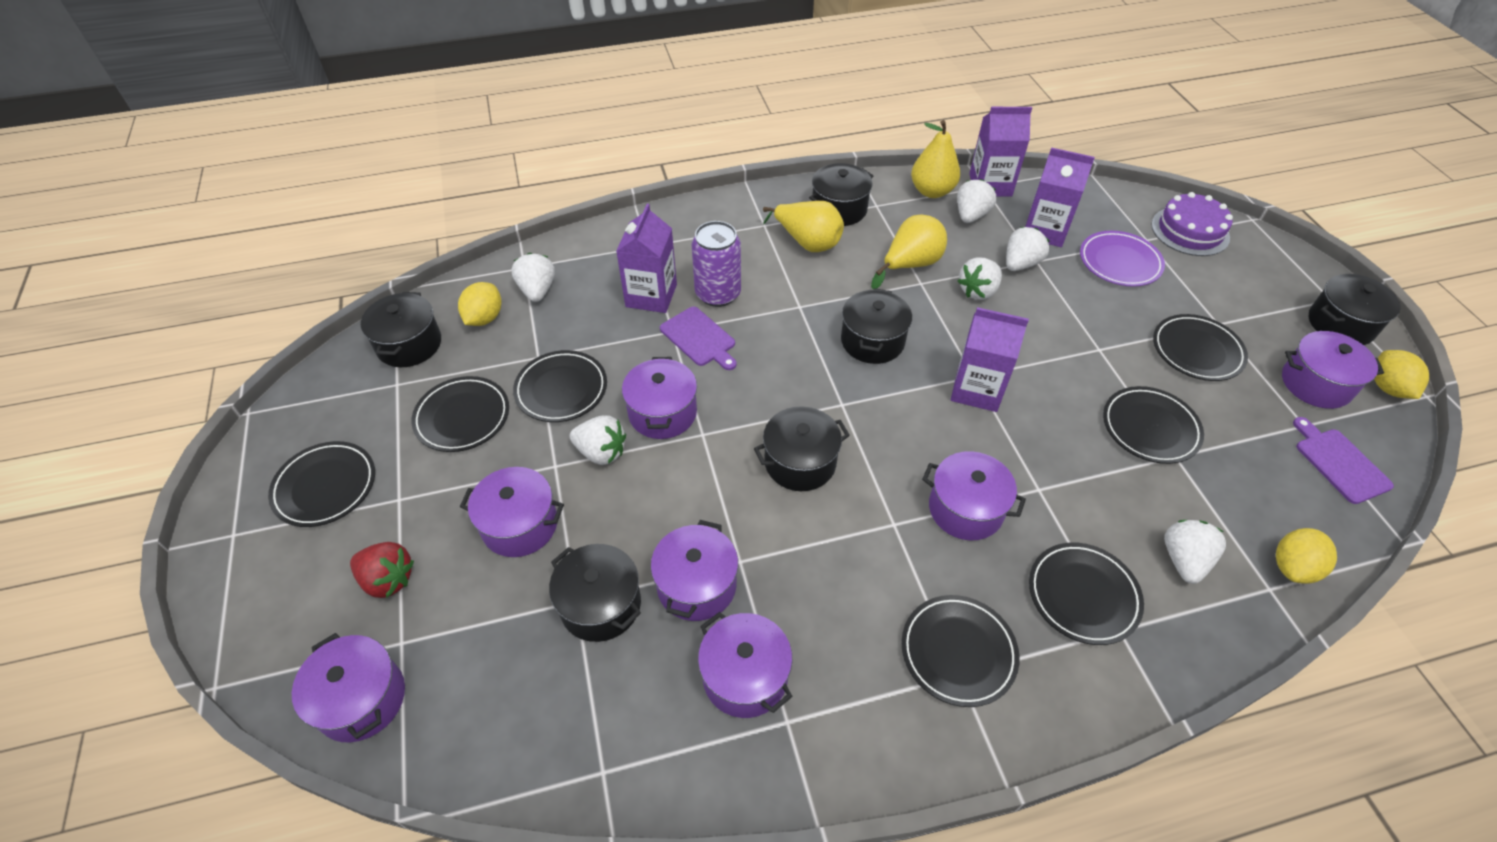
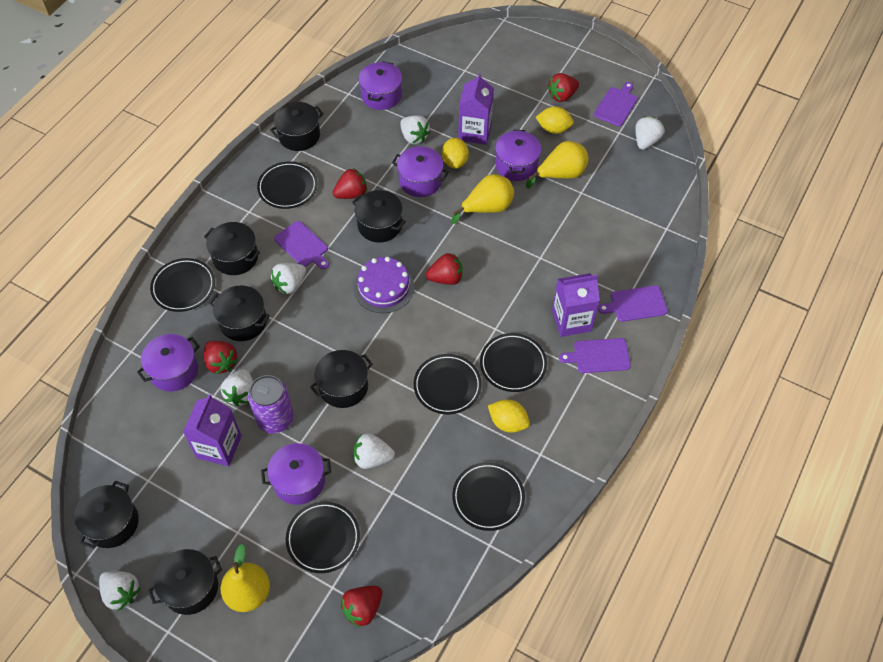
black plate: [268,441,375,527] [411,376,509,452] [513,350,607,422] [901,595,1020,707] [1029,542,1144,645] [1103,386,1204,464] [1153,314,1248,381] = 7 -> [150,258,215,312] [257,162,317,209] [286,502,360,573] [414,354,482,414] [452,462,525,531] [480,333,547,392] = 6
black pot: [361,292,441,367] [549,544,641,642] [754,406,850,491] [809,163,873,226] [841,288,912,364] [1308,274,1400,345] = 6 -> [74,481,139,549] [148,549,222,615] [204,222,260,275] [209,286,270,341] [270,102,324,151] [310,350,373,408] [352,190,406,243] = 7
purple carton: [616,204,677,313] [951,307,1029,412] [969,107,1032,197] [1025,147,1095,247] = 4 -> [183,394,242,467] [458,73,494,145] [552,273,600,337] = 3
purple cutting board: [660,307,737,370] [1293,417,1394,504] = 2 -> [274,221,329,269] [559,338,631,373] [594,82,638,126] [598,285,668,322] = 4
purple plate: [1080,231,1165,287] = 1 -> none = 0
purple pot: [292,633,405,742] [460,467,564,557] [622,357,697,439] [651,520,738,621] [698,612,793,718] [922,451,1026,540] [1282,331,1384,409] = 7 -> [137,334,200,391] [261,443,331,505] [358,61,402,110] [392,146,449,197] [495,130,541,181] = 5
red strawberry: [350,542,414,598] = 1 -> [204,341,238,374] [333,168,367,199] [340,586,382,628] [426,253,463,285] [548,73,579,102] = 5

